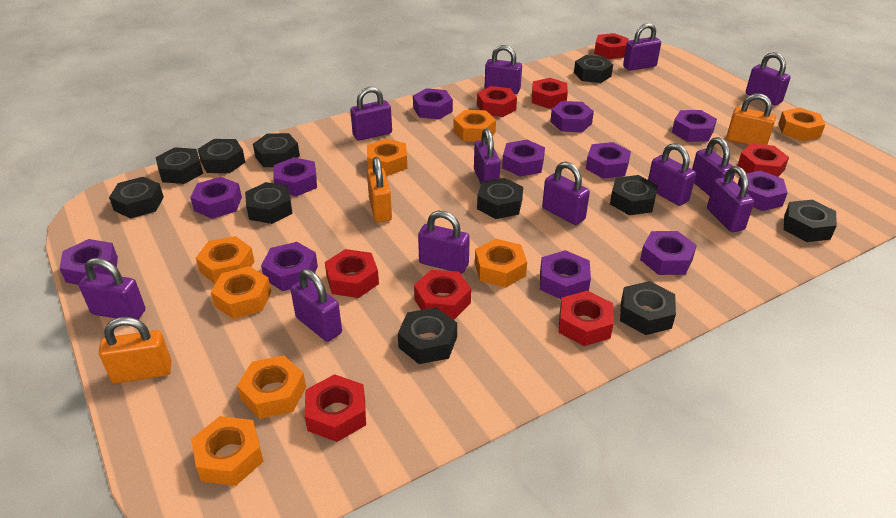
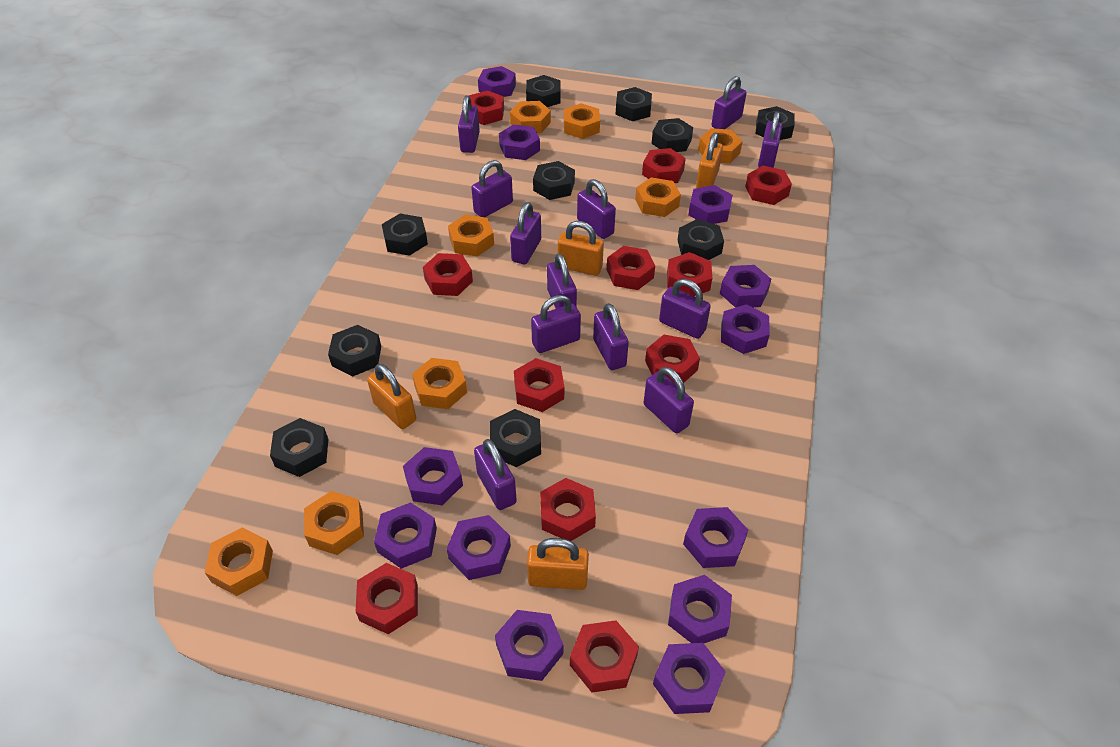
black nut: [109,177,164,218] [156,147,203,184] [198,139,245,173] [245,182,293,224] [253,133,300,167] [398,307,457,364] [477,178,523,219] [574,55,613,83] [610,175,658,215] [620,281,676,335] [784,200,837,242] = 11 -> [270,418,328,477] [328,325,381,376] [382,213,428,256] [490,409,541,467] [526,75,561,107] [533,161,575,200] [616,87,652,121] [651,118,693,152] [678,219,724,260] [756,106,795,140] = 10
orange padlock: [99,317,172,383] [367,157,392,222] [726,94,776,145] = 3 -> [367,364,416,429] [527,538,589,590] [558,221,604,276] [696,133,723,188] = 4
red nut: [305,374,366,442] [325,249,379,298] [414,270,471,320] [477,86,517,117] [532,78,568,109] [559,291,614,346] [594,33,629,59] [737,143,789,177] = 8 -> [356,563,418,634] [423,253,473,296] [469,90,504,125] [514,358,564,412] [540,478,596,541] [570,620,639,692] [607,246,655,290] [642,148,686,183] [645,335,700,383] [667,252,712,296] [745,166,792,205] = 11

